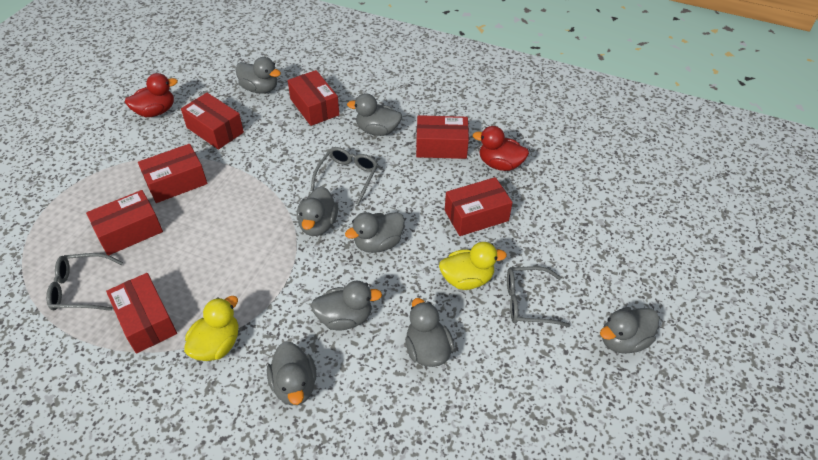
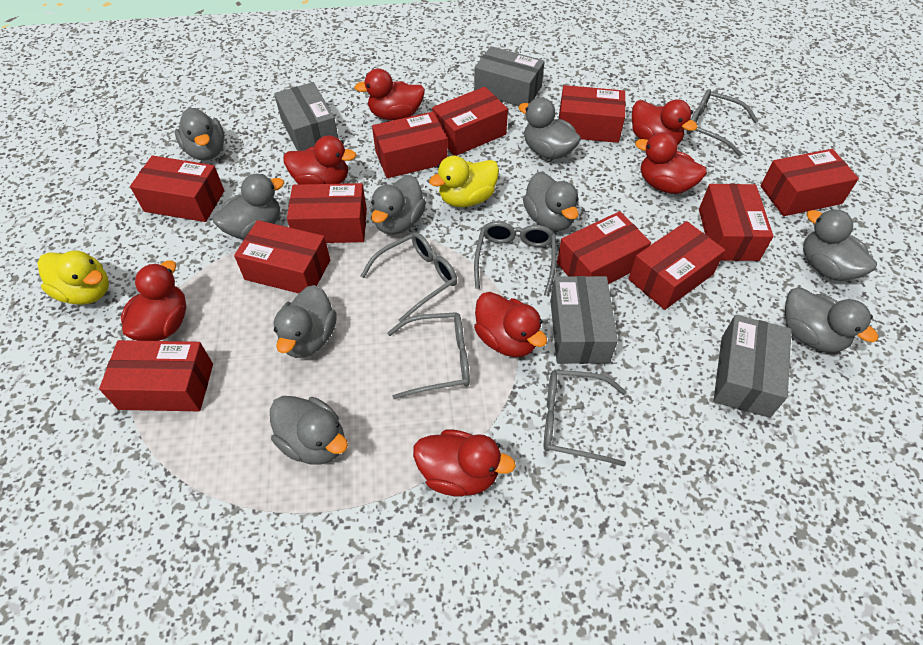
grey box: none = 0 -> [274,82,339,151] [474,46,545,106] [550,276,618,364] [713,315,792,418] = 4
grey duck: [235,57,281,94] [267,342,317,406] [297,186,338,236] [311,281,382,331] [345,212,405,253] [347,93,402,136] [405,298,455,367] [600,307,659,354] = 8 -> [175,108,225,161] [212,174,284,239] [270,396,348,465] [273,285,337,358] [371,175,426,235] [518,98,581,159] [523,172,579,231] [784,287,878,352] [803,209,877,281] = 9
grey glasses: [46,253,123,311] [311,147,378,205] [507,266,570,327] = 3 -> [361,232,457,322] [387,312,470,399] [474,221,556,296] [544,370,627,466] [686,89,758,157] = 5
red box: [86,190,163,255] [106,273,177,354] [138,144,207,203] [181,93,244,150] [288,70,339,126] [416,115,469,159] [445,177,513,236] = 7 -> [99,340,213,411] [130,156,224,222] [234,220,330,293] [287,183,367,243] [372,112,448,178] [432,87,508,156] [557,211,651,284] [559,85,626,143] [628,221,725,310] [699,184,773,261] [760,149,859,216] = 11
red duck: [125,73,178,117] [473,126,529,171] = 2 -> [121,260,186,341] [283,135,356,184] [354,69,425,120] [413,430,516,496] [474,292,547,357] [632,99,697,145] [635,132,707,194] = 7

